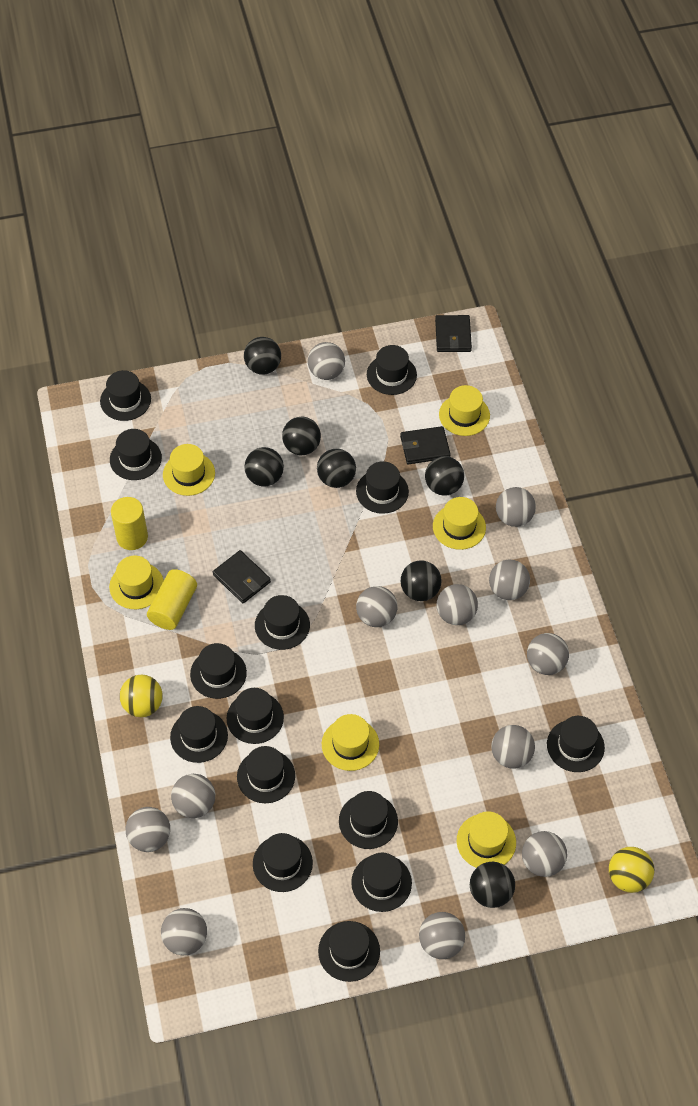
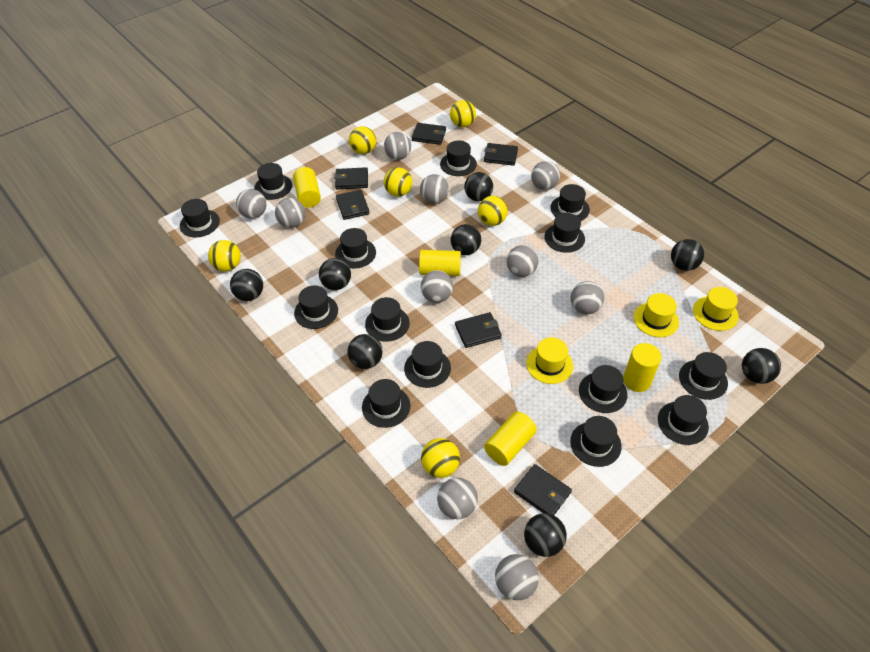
black ball: [244,337,281,375] [244,447,284,487] [282,417,321,455] [317,449,356,488] [401,560,441,601] [425,456,464,496] [470,862,515,908] = 7 -> [230,269,263,301] [319,258,351,290] [347,334,383,369] [451,224,481,255] [464,172,493,201] [524,513,567,557] [671,239,704,271] [742,348,781,384] = 8
black wallet: [213,550,271,603] [400,426,451,464] [435,315,472,352] = 3 -> [334,167,368,189] [336,190,370,220] [412,123,446,145] [455,312,502,348] [484,143,518,166] [514,464,572,515] = 6
grey ball: [126,807,170,852] [161,908,207,955] [171,774,215,818] [308,342,345,380] [356,586,397,627] [419,912,465,959] [437,584,478,625] [489,560,530,600] [491,725,535,769] [496,487,536,527] [522,831,567,877] [527,633,569,675] = 12 -> [236,189,266,219] [275,198,305,228] [384,132,411,160] [420,174,449,204] [421,270,453,303] [437,478,478,519] [495,554,539,600] [507,245,538,277] [531,161,560,190] [571,281,604,314] = 10
yellow ball: [120,675,163,717] [609,847,654,893] = 2 -> [208,240,241,271] [349,126,376,154] [384,167,412,197] [421,438,460,478] [450,100,476,127] [478,196,508,226] = 6
yellow cylinder: [111,497,148,550] [147,569,197,630] = 2 -> [293,167,321,208] [419,250,461,276] [484,411,537,466] [623,343,662,392] = 4
yellow hat: [109,556,164,609] [163,444,215,496] [322,714,379,771] [433,497,486,550] [439,385,490,436] [457,811,516,868] = 6 -> [526,337,573,384] [634,293,679,337] [693,287,739,331] = 3

